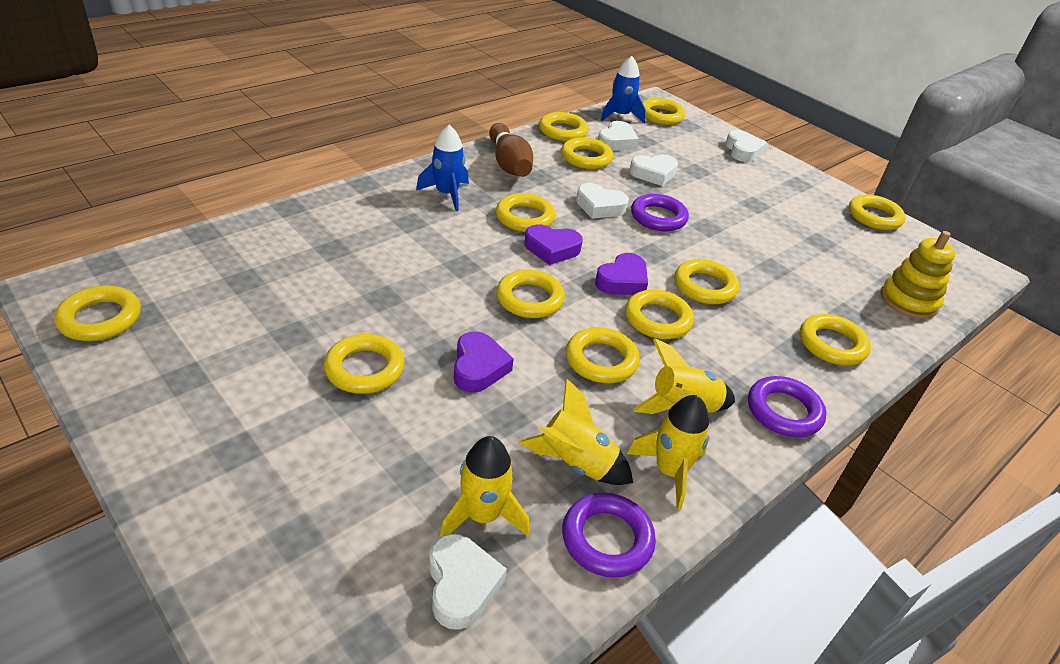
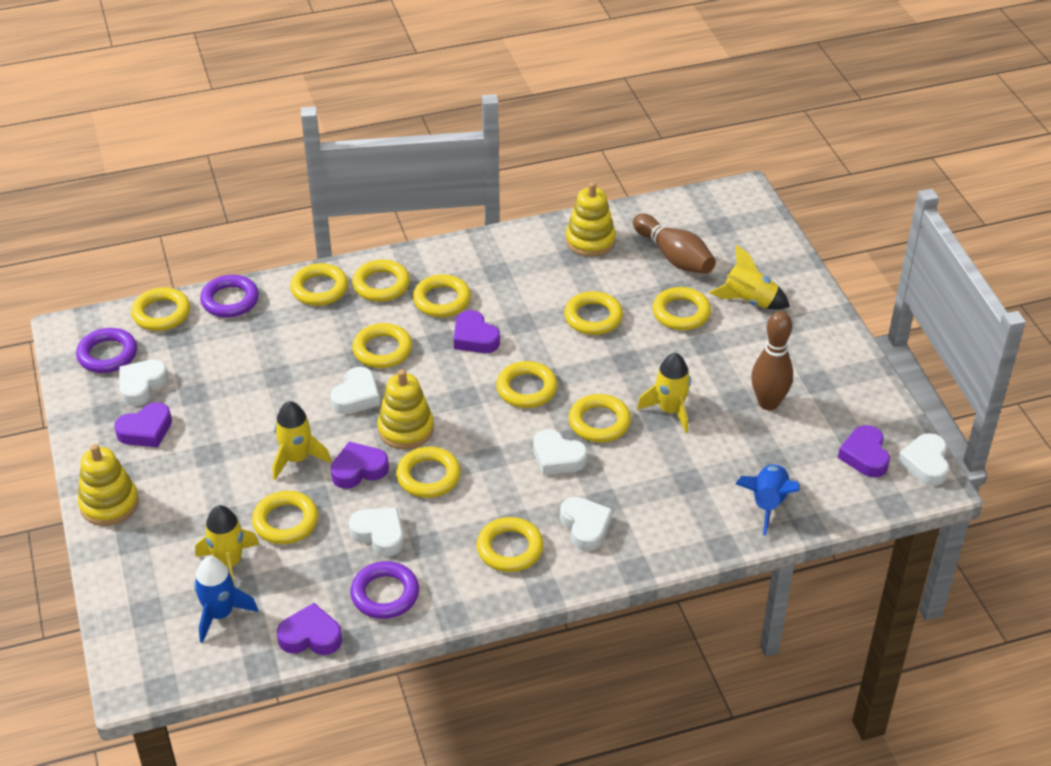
brown bowling pin: [489,123,533,177] = 1 -> [633,214,716,274] [751,311,793,410] = 2
purple heart: [454,331,514,392] [524,224,583,265] [595,253,648,295] = 3 -> [114,402,172,447] [277,603,342,655] [331,442,389,489] [454,310,500,353] [838,425,890,478] = 5
white heart: [429,534,507,630] [576,183,629,219] [598,121,639,151] [629,155,678,186] [726,130,767,162] = 5 -> [119,360,169,406] [330,367,380,414] [349,507,404,557] [533,429,587,475] [560,497,613,551] [898,433,949,486] = 6
yellow stacking toy: [881,231,955,319] = 1 -> [78,444,139,526] [377,369,434,449] [566,182,616,257] = 3

